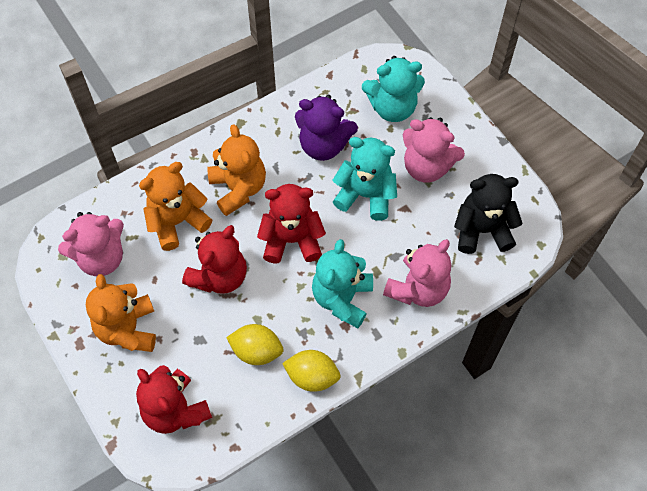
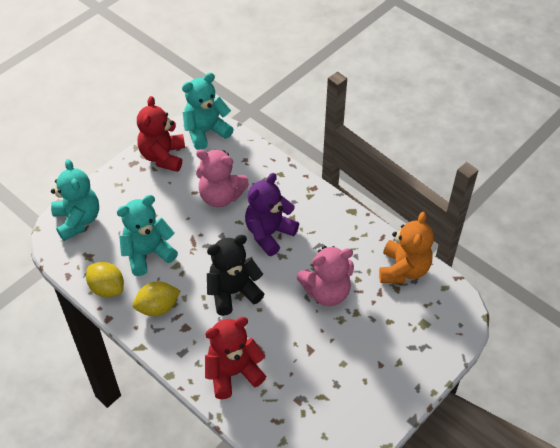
orange teddy bear: [86,274,156,352] [139,162,212,251] [207,124,266,216] = 3 -> [379,212,434,283] = 1
pink teddy bear: [58,212,124,276] [383,239,451,307] [403,117,465,183] = 3 -> [196,149,249,207] [297,246,354,306] = 2
red teddy bear: [136,365,212,434] [182,225,247,294] [257,184,326,264] = 3 -> [137,96,185,172] [205,317,266,399] = 2

